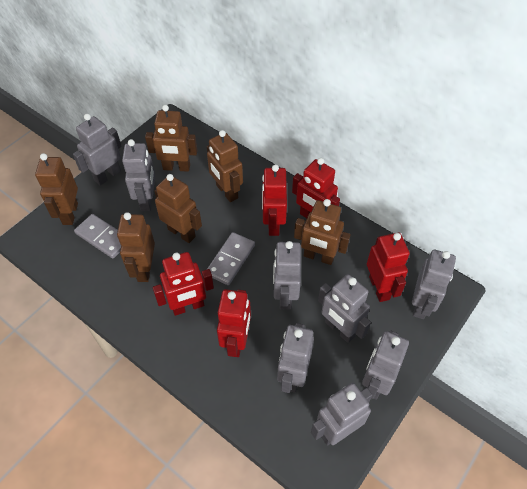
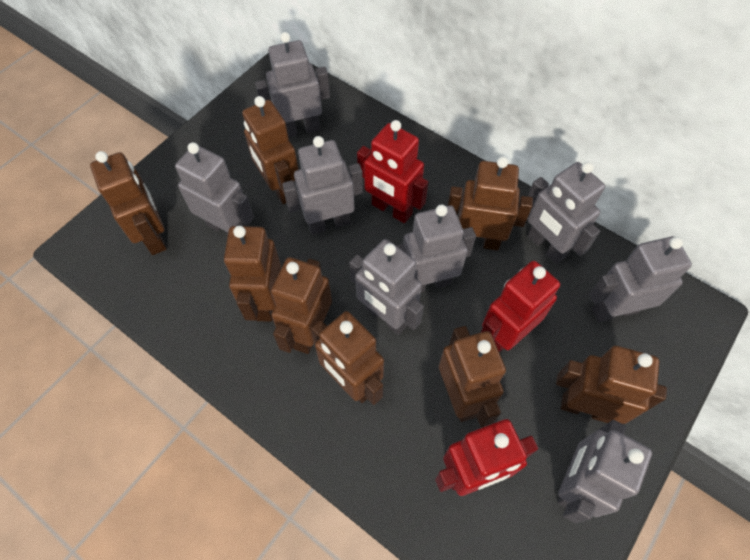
brown robot: [35,153,78,225] [117,212,155,282] [145,105,197,172] [155,174,202,243] [207,130,243,202] [294,199,351,265] = 6 -> [90,151,167,255] [224,226,281,322] [242,96,299,204] [271,257,332,354] [311,311,384,405] [439,326,506,427] [447,156,533,251] [556,346,667,424] = 8
grey domino: [74,214,121,258] [207,232,255,285] = 2 -> none = 0
red robot: [153,252,214,316] [217,289,251,357] [262,164,287,236] [292,158,340,218] [367,233,410,302] = 5 -> [357,120,428,223] [435,419,538,496] [481,261,560,353] = 3

